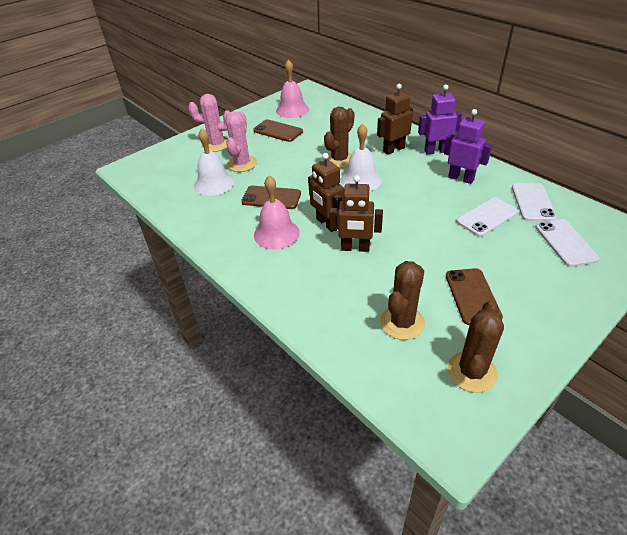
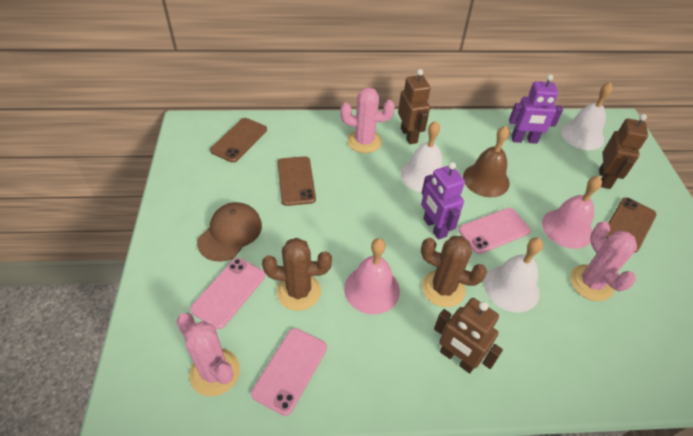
brown bell: none = 0 -> [463,126,510,197] = 1
brown cactus: [324,106,354,168] [380,261,425,340] [447,301,504,393] = 3 -> [262,238,332,311] [421,236,487,307] = 2
brown cap: none = 0 -> [197,202,262,262] = 1
pink cactus: [188,94,230,152] [226,111,257,172] = 2 -> [177,313,240,396] [340,87,395,153] [570,221,637,301] = 3
pink phone: none = 0 -> [190,258,265,329] [251,328,327,416] [459,208,531,254] = 3
white bell: [194,128,234,196] [341,124,382,192] = 2 -> [401,121,442,192] [484,237,543,312] [561,82,613,150] = 3
white phone: [456,197,518,237] [512,183,557,221] [535,219,600,267] = 3 -> none = 0

